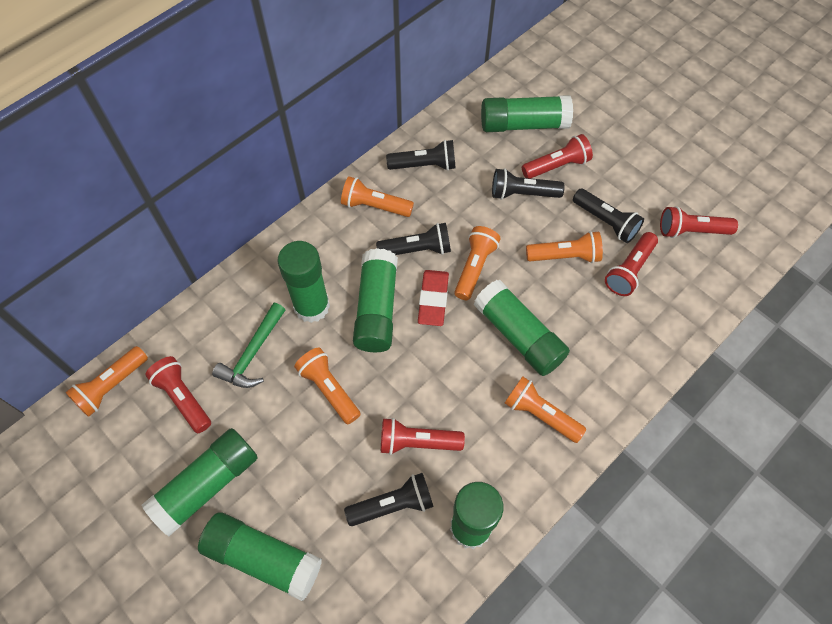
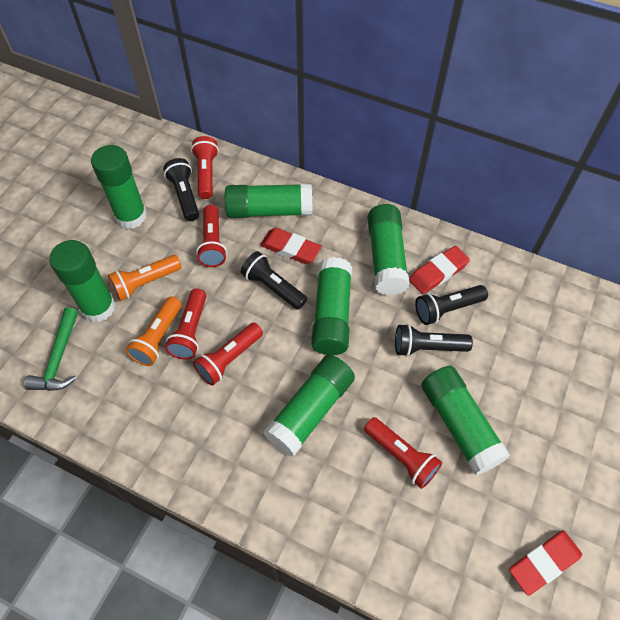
black flashlight: [344,473,433,526] [376,223,451,255] [386,140,456,171] [492,168,565,200] [573,189,644,243] = 5 -> [163,158,199,221] [241,251,307,310] [395,324,473,357] [415,285,488,325] = 4
orange flashlight: [65,346,148,417] [294,347,361,425] [341,176,414,217] [454,226,501,300] [505,376,586,443] [526,231,603,263] = 6 -> [108,255,182,301] [126,296,182,366] = 2
red eraser: [418,270,449,326] = 1 -> [260,228,322,264] [409,246,470,294] [509,530,582,596] = 3

